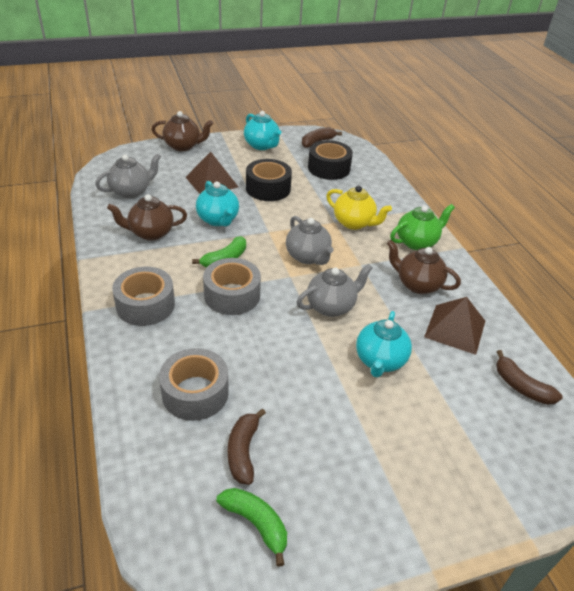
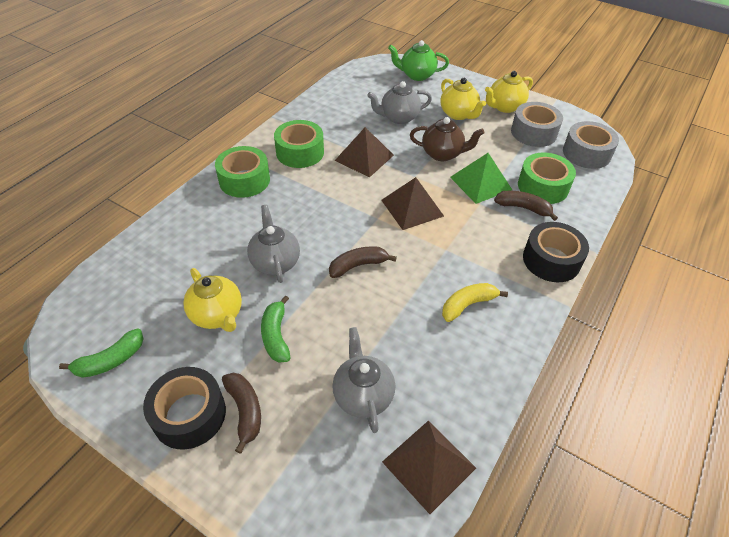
brown pyramid: [185,152,238,194] [424,297,485,355] = 2 -> [335,127,394,177] [381,177,444,230] [382,421,476,514] = 3
brown teapot: [107,194,187,241] [151,111,213,151] [387,240,461,294] = 3 -> [410,117,484,161] = 1
green pyramid: none = 0 -> [450,153,512,204] = 1
green tape: none = 0 -> [215,146,270,198] [274,120,324,168] [518,153,576,204] = 3
grey tape: [112,267,175,326] [159,348,229,421] [203,258,261,315] = 3 -> [511,102,563,147] [563,121,619,169] = 2
turquoise teapot: [196,181,239,226] [244,111,281,150] [356,311,412,377] = 3 -> none = 0
yellow banana: none = 0 -> [442,283,508,322] = 1
yellow teapot: [326,186,392,230] = 1 -> [183,268,242,332] [440,78,486,120] [485,71,533,113] = 3

